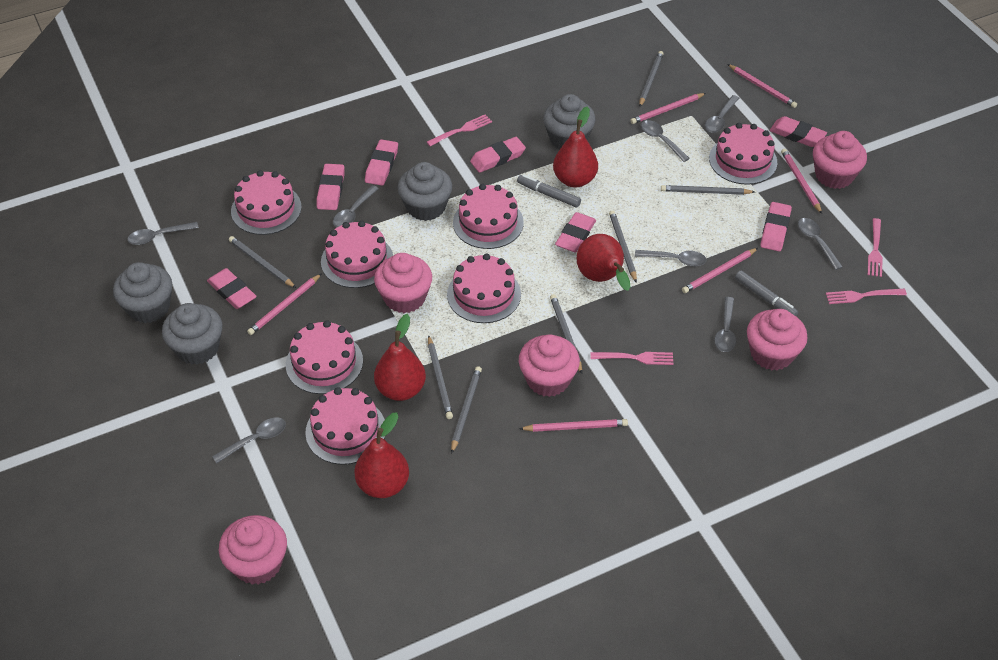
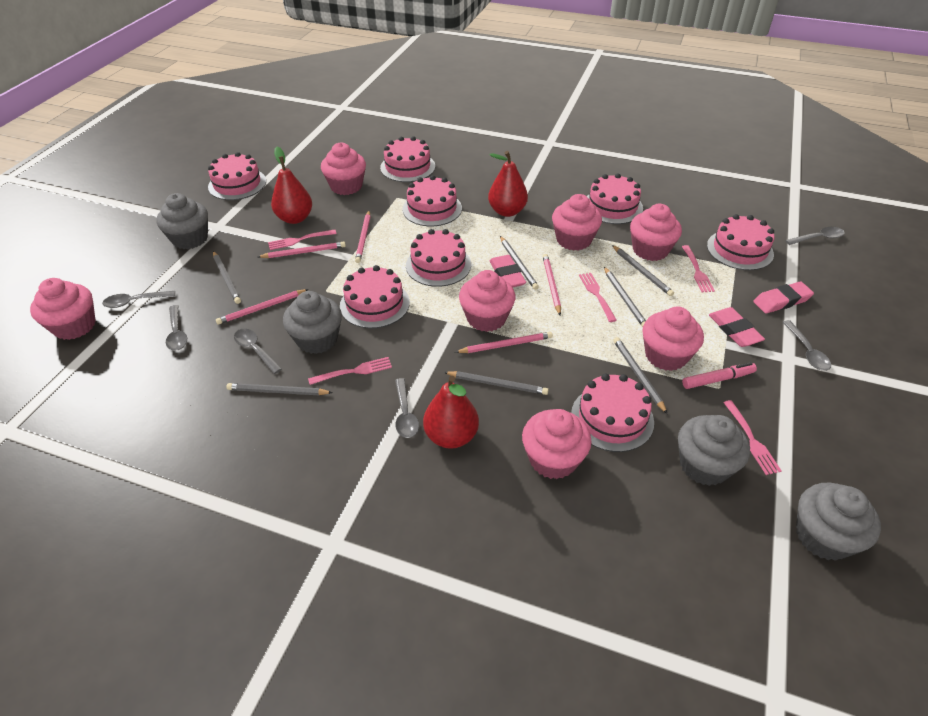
grey marker: [517,174,581,208] [735,271,798,316] = 2 -> none = 0
grey spoon: [127,222,199,245] [212,418,286,464] [333,185,379,227] [635,250,707,267] [641,120,690,162] [705,95,739,133] [715,297,736,352] [798,218,843,270] = 8 -> [102,291,175,308] [166,305,187,351] [234,329,282,374] [395,378,419,438] [783,320,831,371] [785,227,845,245] = 6
pink cake: [231,170,302,235] [286,320,363,394] [305,387,385,465] [321,221,393,288] [447,254,521,323] [453,184,524,249] [709,123,777,185] = 7 -> [208,152,266,200] [340,265,410,328] [380,136,435,182] [402,175,462,226] [406,229,471,287] [571,374,654,452] [587,173,643,224] [707,214,775,270] = 8
pink cupcake: [219,515,287,585] [374,253,432,313] [519,334,580,397] [747,309,808,370] [813,131,867,189] = 5 -> [30,278,96,340] [321,143,366,195] [459,270,515,332] [522,409,592,479] [552,194,602,251] [630,204,682,261] [642,307,704,371] = 7
pink eraser: [207,268,257,309] [317,164,345,210] [365,139,398,186] [470,137,526,173] [555,212,596,252] [760,202,792,251] [770,116,827,147] = 7 -> [490,255,526,287] [709,307,765,347] [753,281,814,314] = 3
pink fork: [427,114,492,146] [590,352,673,365] [826,289,907,304] [868,218,883,277] = 4 -> [268,230,337,250] [308,357,392,385] [579,273,617,322] [682,245,715,293] [723,400,781,475] = 5
pink marker: none = 0 -> [682,362,757,389] = 1
pink pencil: [247,273,322,335] [519,419,628,432] [630,93,706,124] [682,248,758,293] [728,64,797,108] [781,149,822,214] = 6 -> [216,289,309,325] [258,242,346,258] [355,211,371,263] [455,332,553,353] [543,254,561,315] = 5
red pear: [354,413,409,498] [374,314,426,401] [553,106,598,188] [577,234,630,291] = 4 -> [271,147,312,224] [423,376,479,449] [488,151,528,217] = 3

